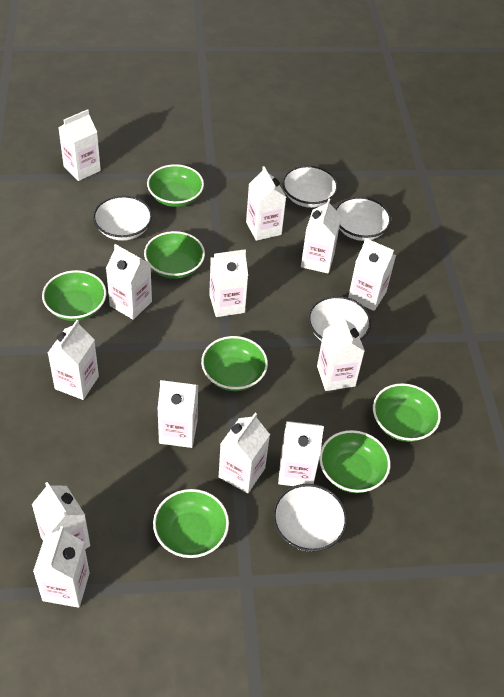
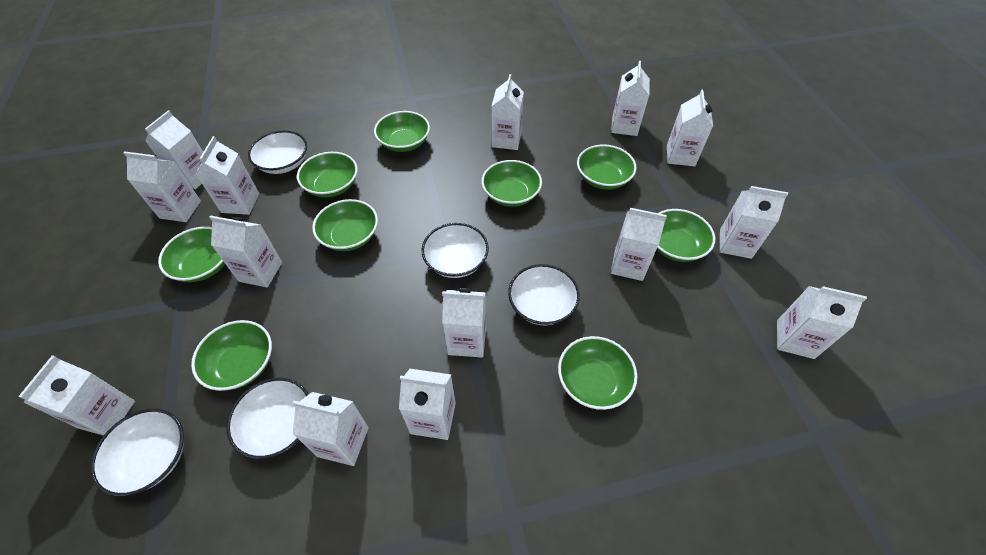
green bowl: [42,270,106,321] [144,231,205,279] [147,164,204,207] [153,489,229,558] [201,336,268,391] [319,430,391,493] [373,383,441,442] = 7 -> [158,227,225,282] [191,320,272,391] [297,152,358,198] [312,199,378,251] [374,111,430,152] [482,160,542,207] [558,336,637,410] [577,144,636,190] [656,209,715,262] = 9
white carton: [32,482,90,549] [33,526,90,608] [48,320,99,400] [59,109,101,181] [106,244,152,320] [157,380,198,448] [209,249,248,317] [219,413,270,493] [246,166,286,241] [278,421,324,486] [301,198,341,274] [317,314,365,391] [348,238,396,311] = 13 -> [18,355,135,436] [123,151,201,222] [145,110,203,189] [195,136,259,215] [209,215,282,288] [293,392,369,466] [399,369,456,440] [442,288,486,357] [491,74,524,150] [611,61,650,136] [611,208,667,281] [667,90,713,166] [720,186,788,259] [777,286,867,359] = 14

